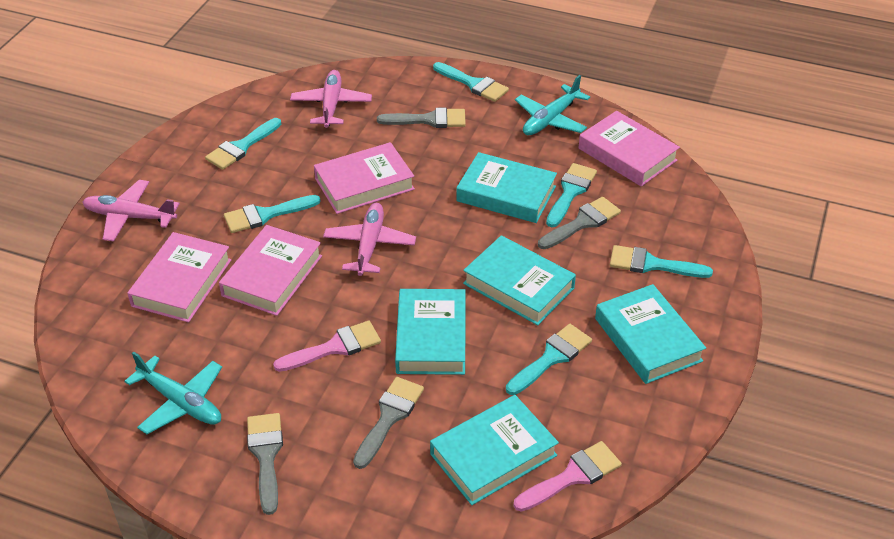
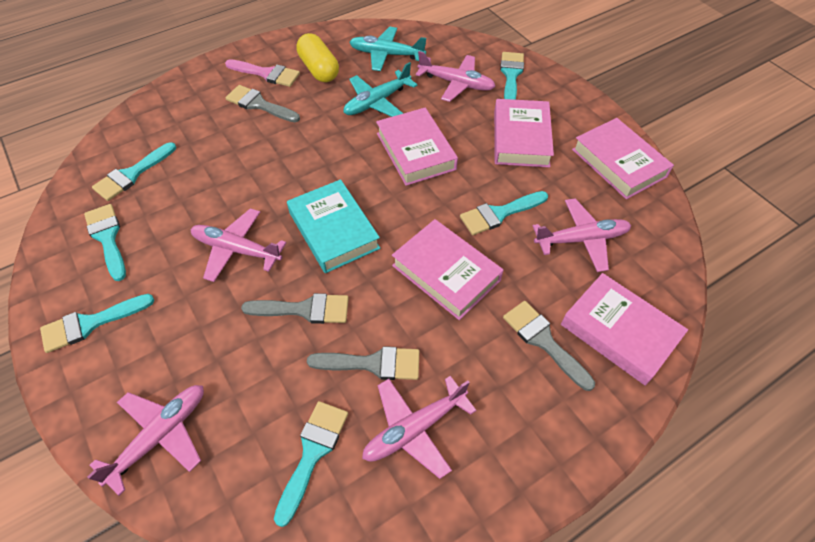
pink book: [127,232,231,322] [219,225,322,316] [314,142,415,214] [578,111,680,186] = 4 -> [376,108,458,186] [392,219,503,320] [494,99,554,167] [561,273,688,386] [572,118,674,199] = 5
pink brush: [273,321,381,372] [513,441,622,512] = 2 -> [225,59,300,87] = 1
pink plane: [83,180,180,242] [290,70,372,128] [323,203,416,276] = 3 -> [87,385,204,496] [190,208,286,282] [362,376,477,479] [415,51,496,102] [533,198,631,272] = 5
turquoise book: [395,289,465,375] [430,395,559,505] [456,152,557,223] [463,235,576,325] [595,284,706,384] = 5 -> [287,179,380,273] = 1
yellow capsule: none = 0 -> [296,33,339,82] = 1

